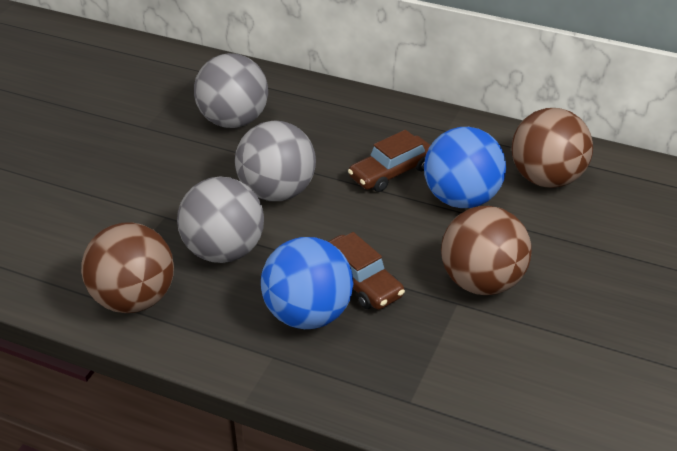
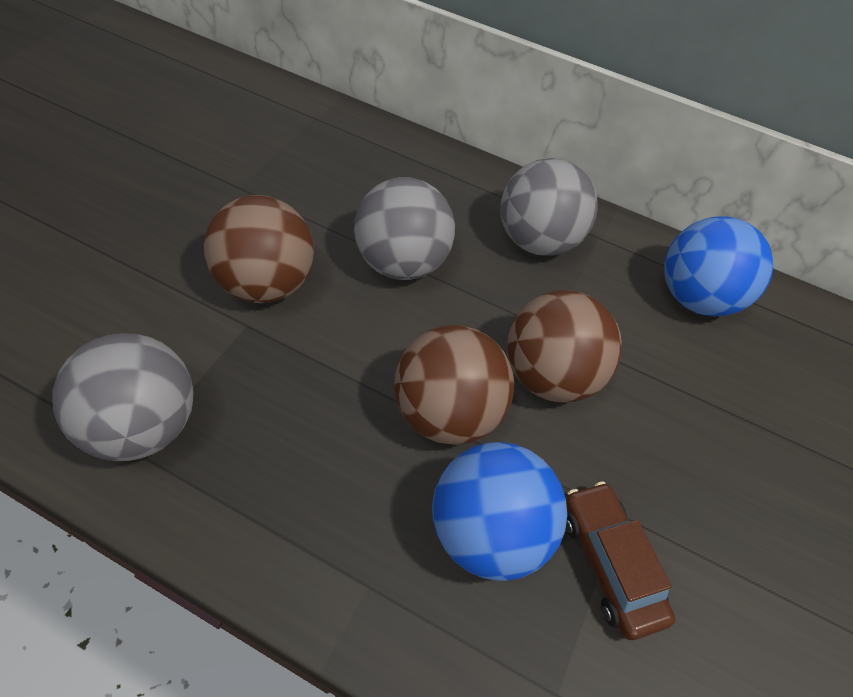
brown car: [328,232,405,310] [348,130,431,192] = 2 -> [566,481,675,640] = 1

